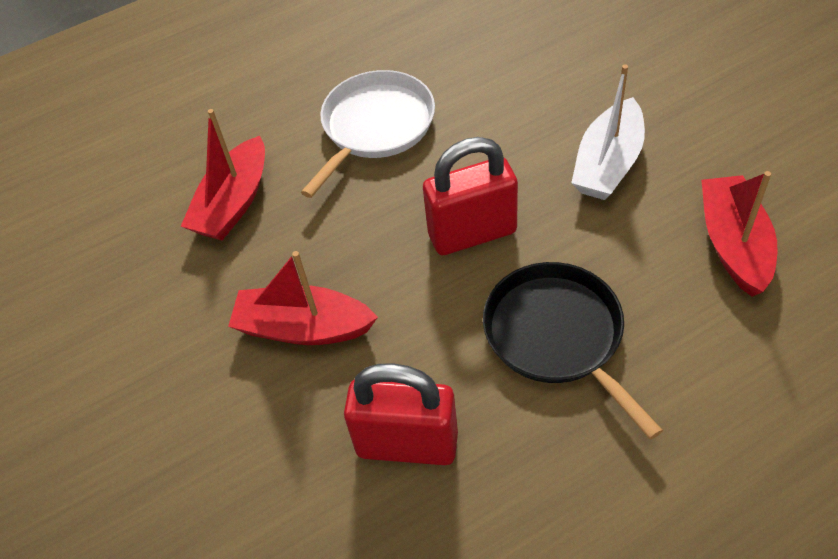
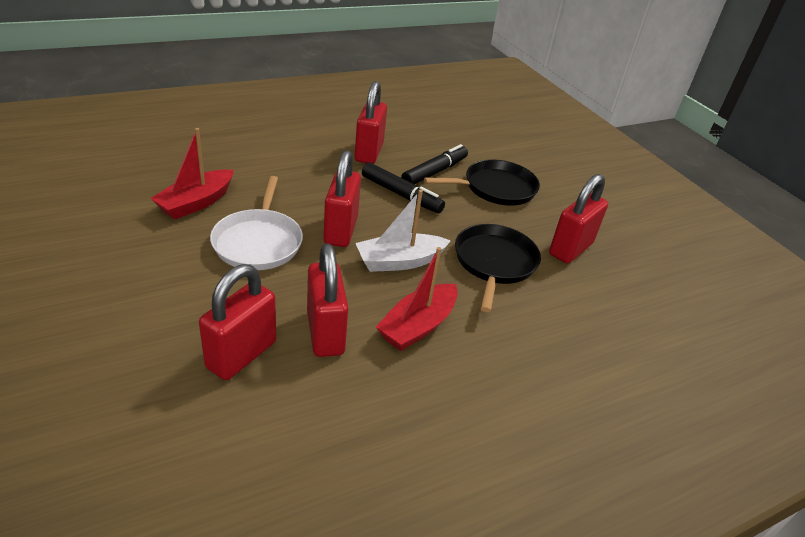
black marker: none = 0 -> [362,162,445,213] [401,144,468,185] = 2
black pan: [483,262,663,440] = 1 -> [424,160,540,206] [455,224,541,312] = 2
red boat: [181,109,265,240] [228,251,378,345] [701,171,778,297] = 3 -> [150,128,234,219] [376,247,458,351] = 2
red padlock: [344,363,458,465] [423,137,518,255] = 2 -> [199,264,276,380] [307,243,348,357] [323,150,361,247] [354,81,387,164] [549,174,608,264] = 5

